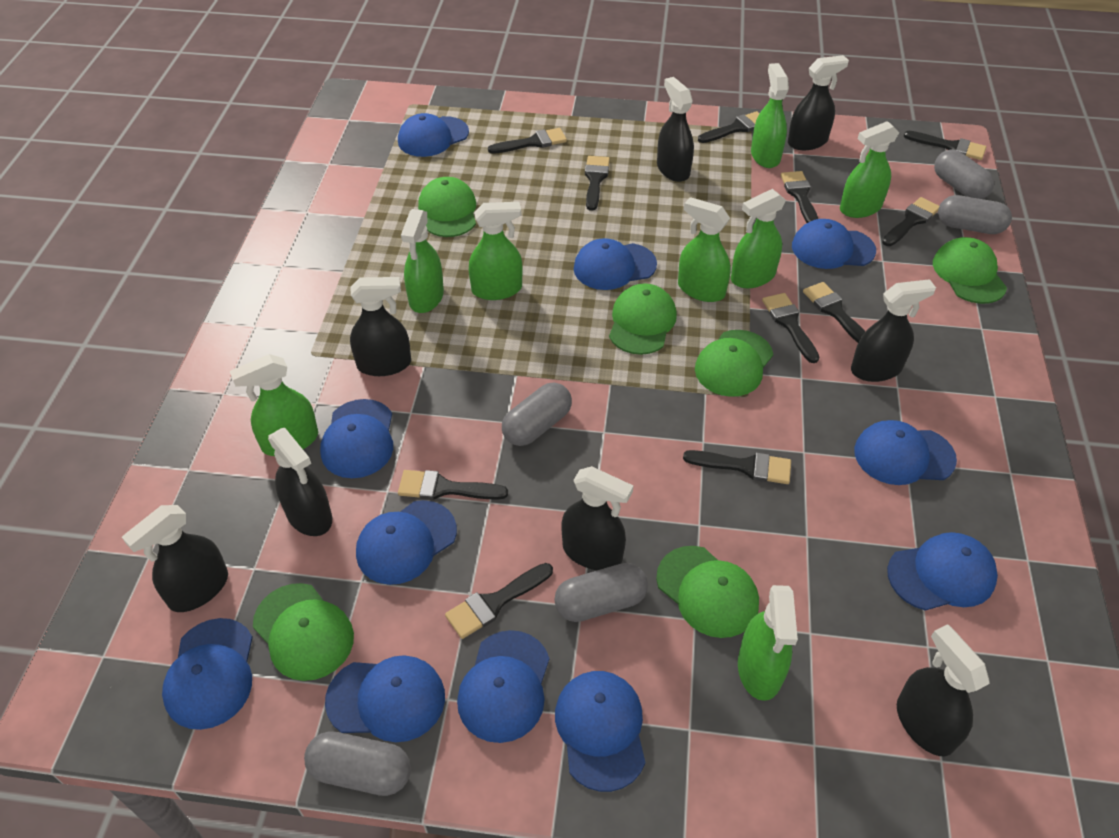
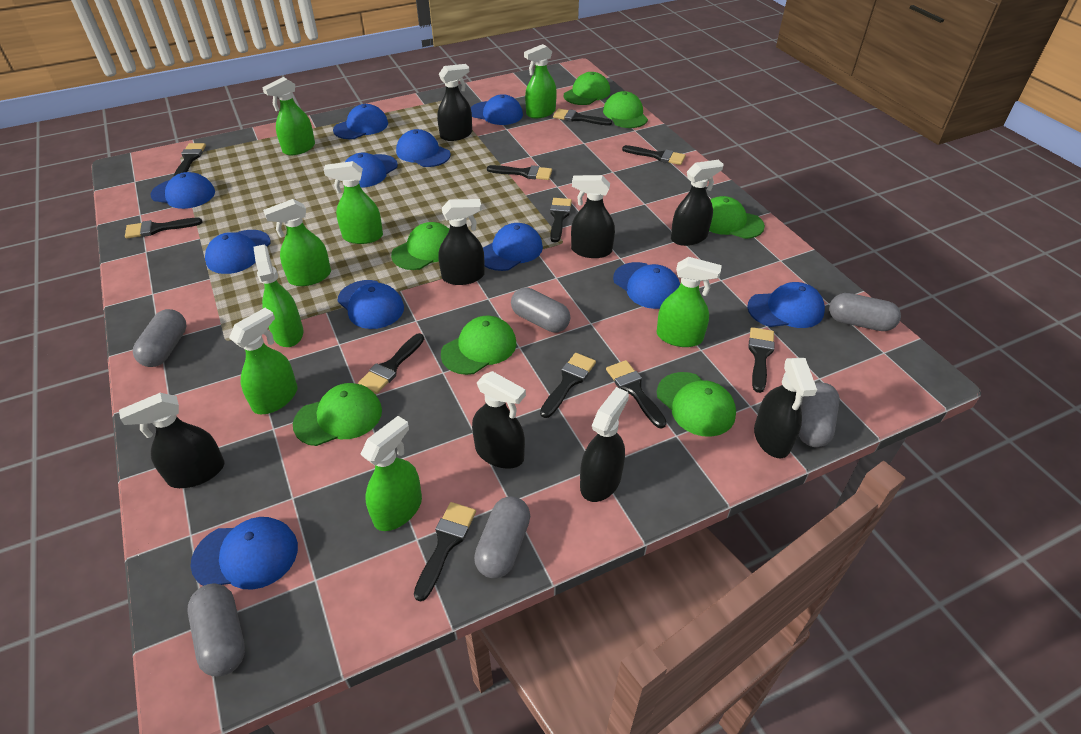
green cap: [253,583,354,681] [418,177,476,237] [609,283,677,355] [656,546,759,638] [695,330,773,397] [933,237,1007,304] = 6 -> [293,383,382,446] [391,222,449,270] [441,316,516,375] [564,72,610,105] [603,91,648,128] [657,372,736,437] [709,196,765,239] = 7
grey capsule: [304,731,411,796] [502,382,572,446] [554,563,648,622] [934,150,994,199] [938,195,1012,234] = 5 -> [133,309,186,367] [188,584,245,677] [474,496,530,579] [511,287,570,333] [799,382,840,447] [829,293,901,331] = 6

